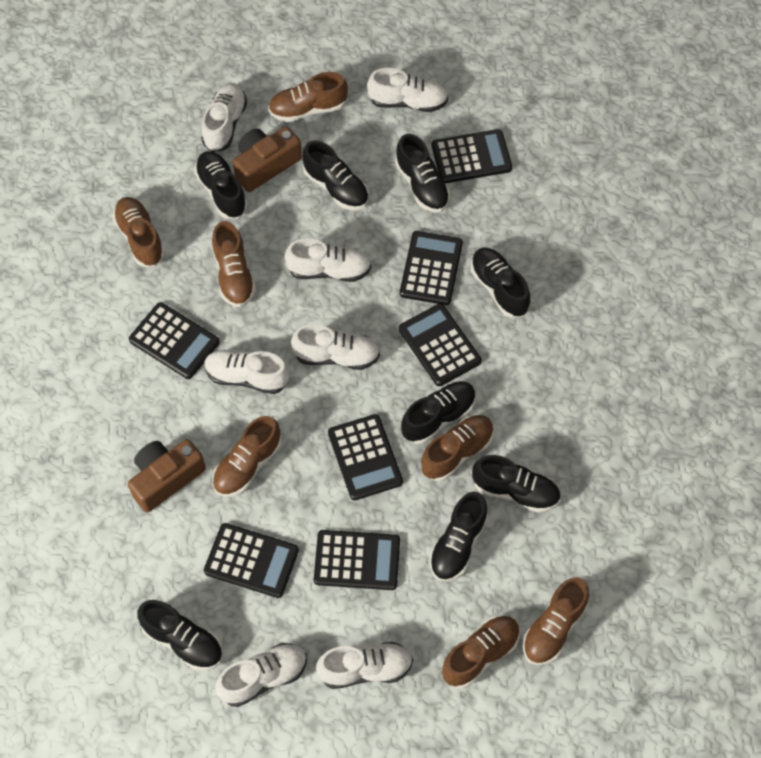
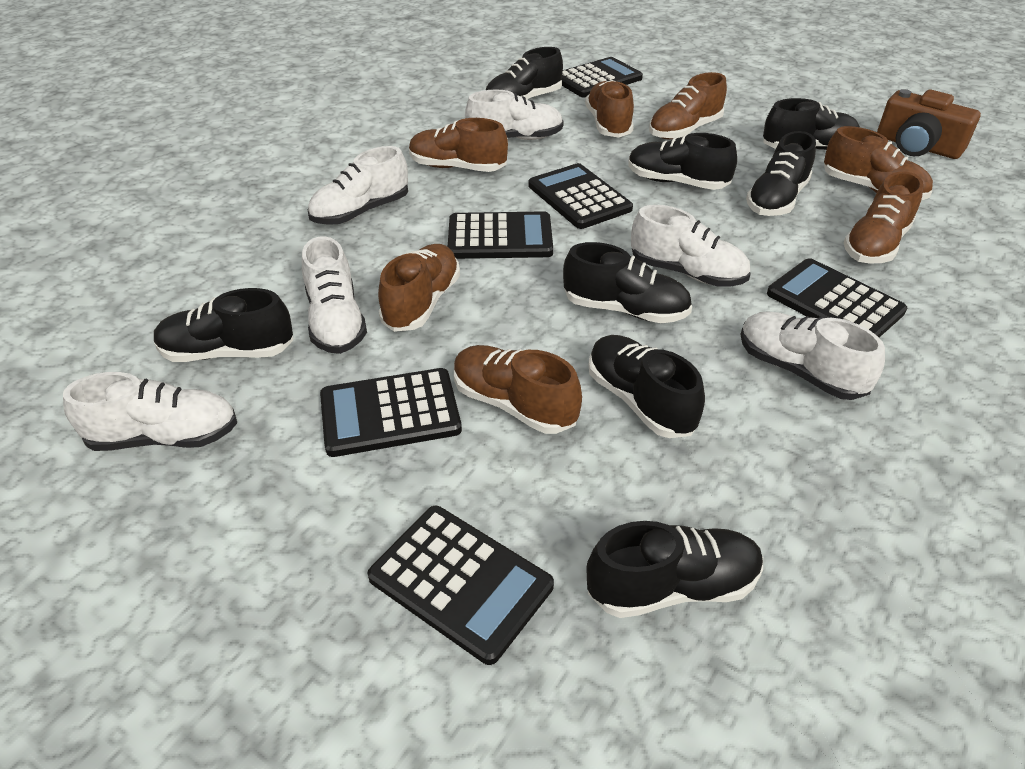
black calculator: [129,302,220,379] [204,523,299,598] [314,530,400,590] [328,414,403,500] [399,304,482,386] [400,231,463,305] [432,129,512,183] = 7 -> [320,368,462,457] [367,506,554,665] [448,211,553,259] [528,163,633,229] [562,57,643,98] [767,258,907,337] = 6
brown camera: [128,439,206,512] [233,126,302,192] = 2 -> [877,89,981,159] = 1
white shoe: [201,83,247,152] [204,350,289,394] [215,643,307,707] [285,238,371,282] [291,324,380,370] [316,642,413,689] [367,68,448,112] = 7 -> [63,372,237,451] [302,236,367,354] [308,146,408,225] [465,90,564,140] [631,205,751,287] [741,311,885,400] = 6

